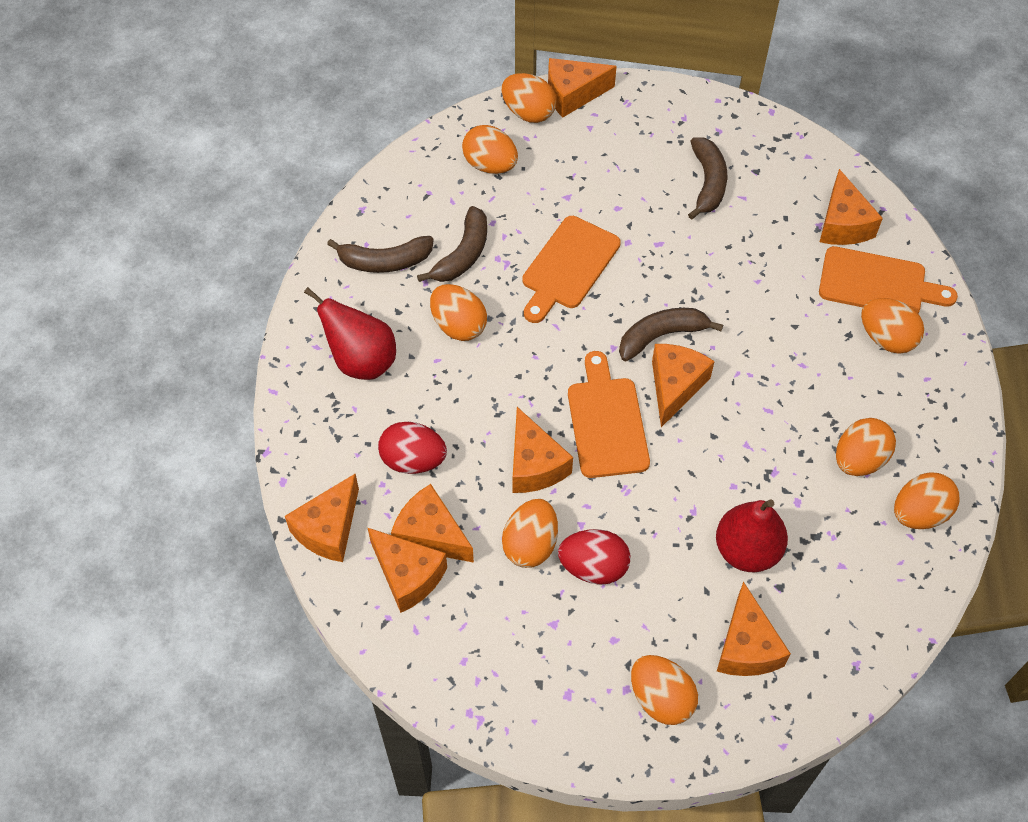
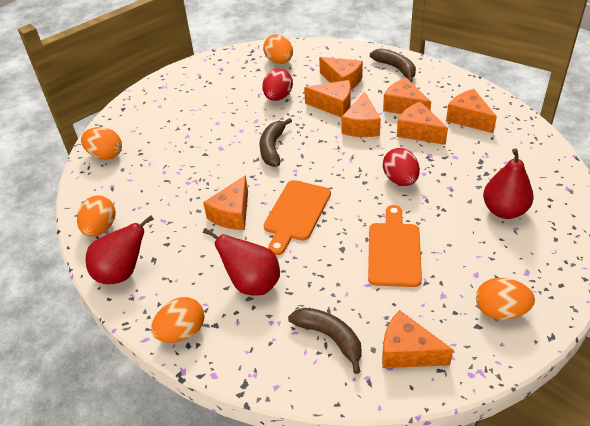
brown banana: [327,236,434,273] [417,206,487,282] [619,308,723,361] [688,137,727,220] = 4 -> [259,118,292,167] [288,308,362,374] [370,48,416,83] = 3
orange cutting board: [522,216,621,323] [568,351,650,478] [819,246,958,313] = 3 -> [264,180,331,255] [368,205,422,287] = 2
orange egg: [430,284,487,341] [462,125,518,174] [501,73,556,123] [502,499,558,568] [631,655,698,725] [836,418,896,476] [861,298,924,354] [894,473,960,529] = 8 -> [77,195,116,237] [81,127,122,160] [151,297,205,343] [263,34,293,64] [476,278,535,320] = 5
red pear: [304,287,396,380] [716,499,788,572] = 2 -> [86,215,154,284] [203,228,280,296] [483,148,534,219] = 3

